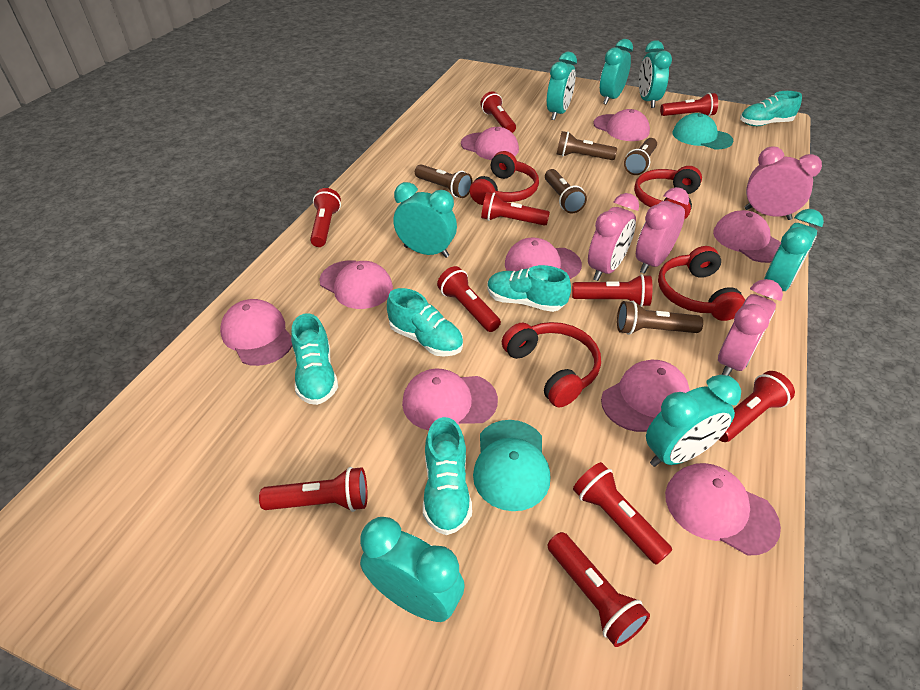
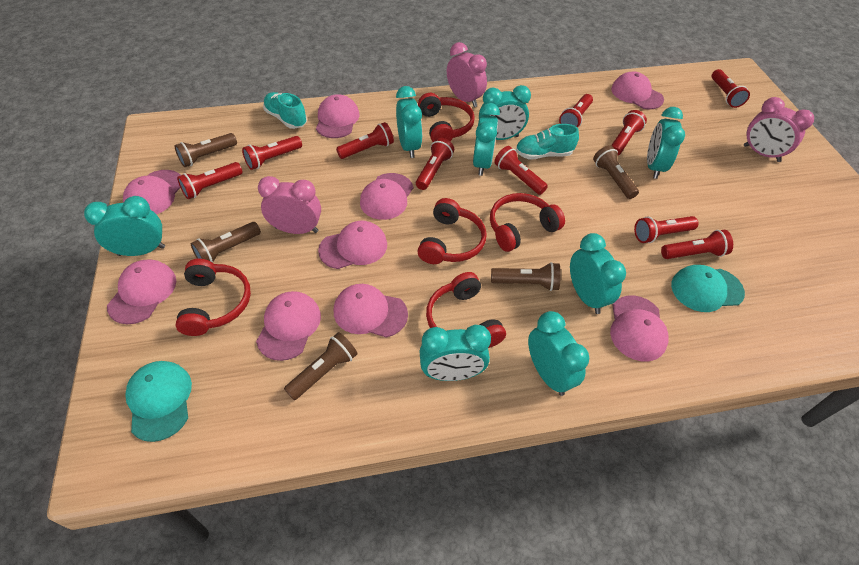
pink clock: [588,193,639,281] [636,187,689,274] [718,279,783,376] [745,146,822,220] = 4 -> [258,176,321,234] [447,42,487,107] [744,97,814,162] = 3
red headphones: [470,151,539,205] [502,322,601,407] [634,166,702,220] [658,246,745,321] = 4 -> [175,259,251,336] [418,93,475,142] [418,198,487,264] [426,272,506,348] [490,193,565,252] = 5
turquoise clock: [360,517,465,622] [393,182,457,258] [547,52,577,120] [600,39,633,105] [639,40,672,108] [646,375,741,467] [764,209,824,291] = 7 -> [84,196,165,256] [396,86,422,158] [419,325,491,381] [473,103,500,176] [479,85,531,140] [528,311,589,396] [570,233,626,314] [647,107,685,179] = 8
turquoise shoe: [291,313,338,405] [387,288,463,357] [423,417,472,535] [487,265,571,312] [740,91,802,126] = 5 -> [263,92,307,129] [516,124,579,159] = 2

